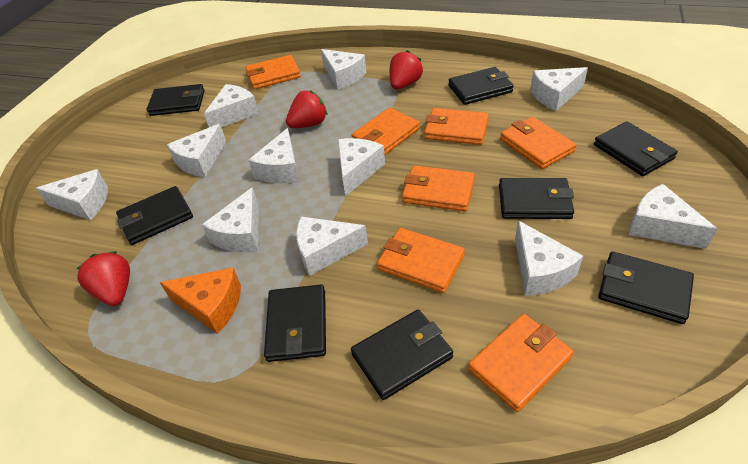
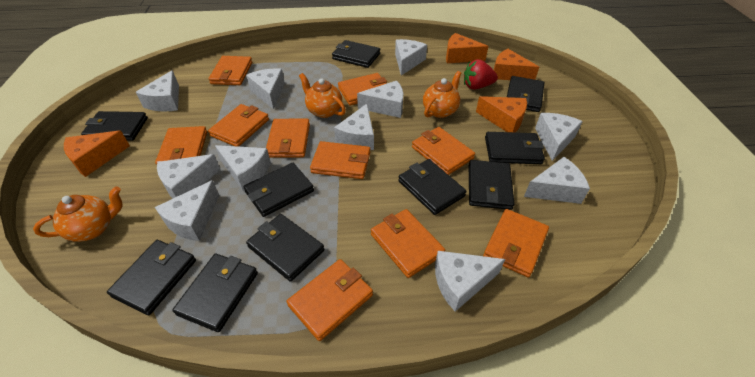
black wallet: [116,186,193,245] [146,84,205,116] [264,284,326,362] [351,310,453,400] [448,67,514,105] [499,178,574,219] [594,121,678,176] [598,251,694,324] = 8 -> [81,111,148,141] [107,240,196,315] [172,254,258,332] [243,163,314,217] [246,214,324,282] [332,40,380,68] [398,159,467,215] [469,160,514,210] [485,132,545,164] [507,76,544,112] = 10
orange cheese: [160,267,241,334] = 1 -> [64,130,130,177] [446,33,489,63] [476,96,527,132] [494,49,539,80] = 4
orange teapot: none = 0 -> [33,186,122,242] [299,73,346,118] [423,71,461,118] = 3
orange wallet: [246,55,301,89] [352,108,420,155] [377,228,465,293] [402,165,475,212] [424,108,489,145] [468,314,574,412] [500,117,576,169] = 7 -> [155,126,207,165] [208,56,252,85] [208,104,269,147] [266,119,310,158] [287,259,373,341] [310,141,370,179] [338,73,387,105] [371,209,445,278] [412,127,475,175] [483,209,549,277] = 10
red strawberry: [77,251,130,306] [286,90,328,128] [390,50,423,90] = 3 -> [464,59,498,90] = 1

